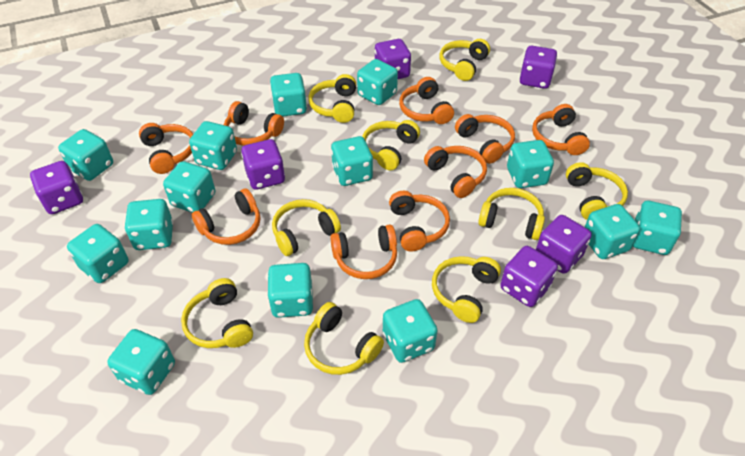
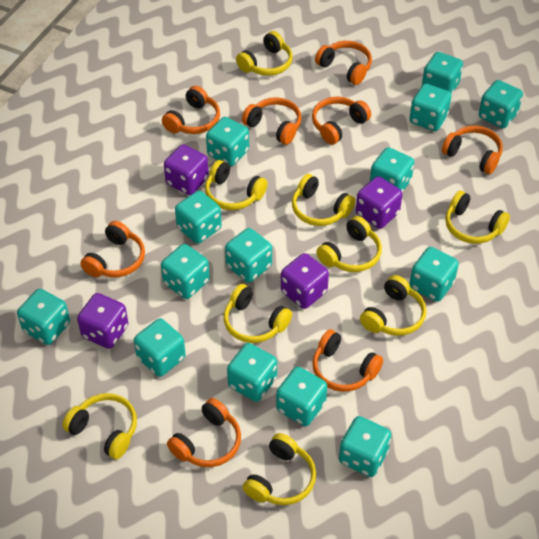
orange headphones: [139,123,193,174] [192,188,260,245] [224,101,284,146] [330,224,397,279] [389,191,450,251] [399,77,454,124] [424,146,487,198] [455,114,515,164] [532,104,590,155] = 9 -> [80,221,145,277] [162,86,220,134] [167,398,241,467] [242,97,301,145] [312,96,371,145] [312,329,383,392] [315,41,372,85] [442,125,503,174] = 8
purple dice: [30,161,83,214] [241,139,285,190] [375,39,411,79] [500,246,558,307] [519,46,557,89] [536,215,592,274] = 6 -> [77,293,128,349] [164,144,209,195] [281,253,329,309] [356,176,402,229] = 4

